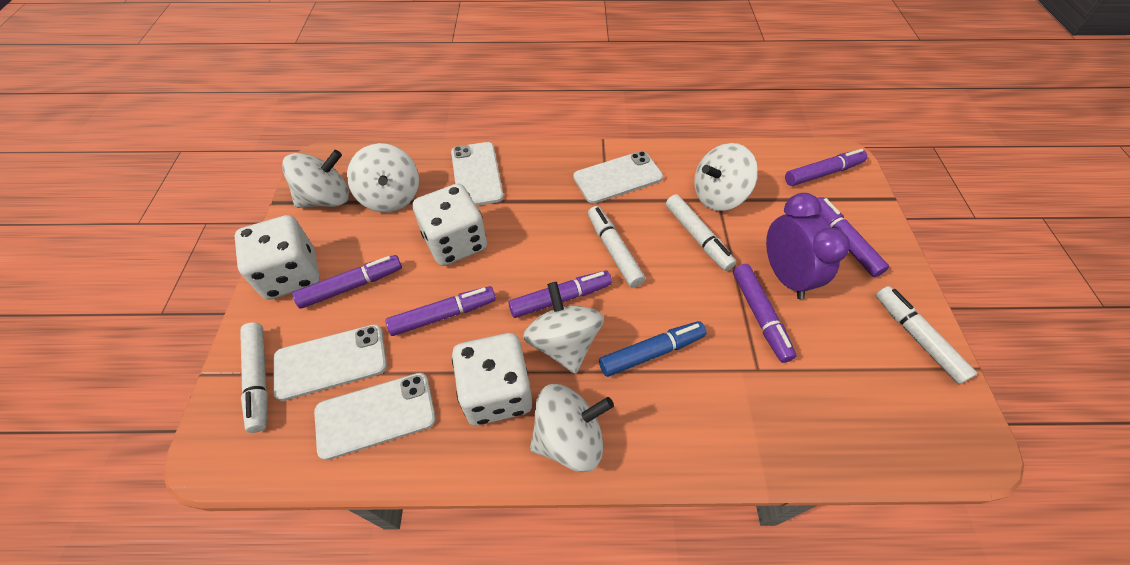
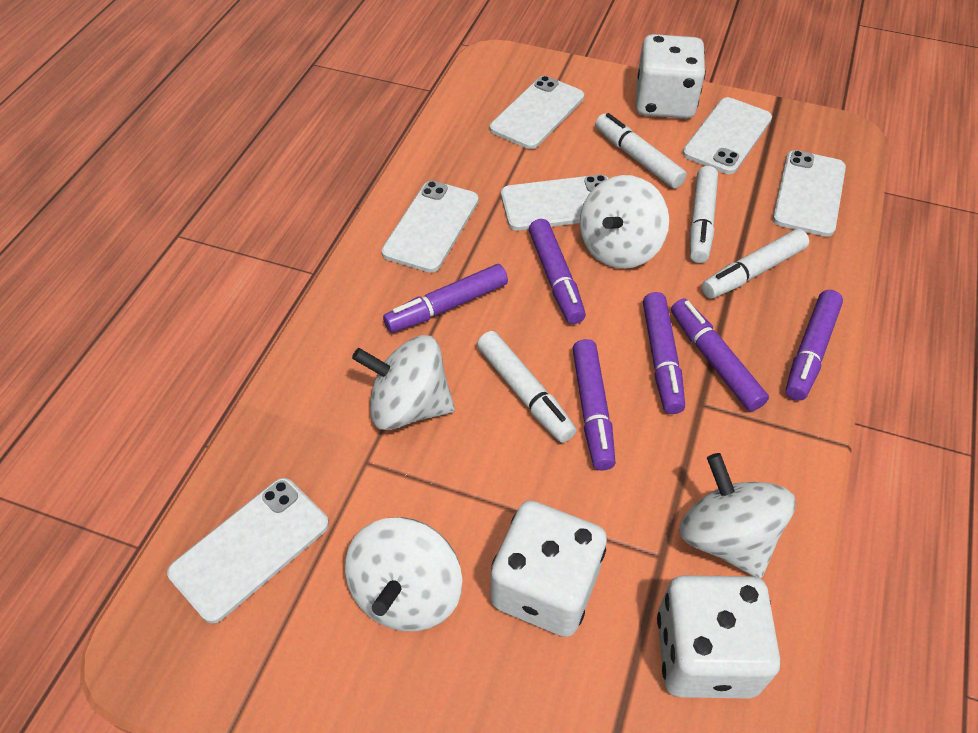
blue marker: [599,321,706,377] = 1 -> none = 0
purple clock: [766,193,850,299] = 1 -> none = 0
white phone: [273,324,387,401] [314,373,436,460] [451,142,504,206] [573,151,663,204] = 4 -> [167,478,329,624] [382,181,479,273] [490,76,584,149] [501,175,609,231] [683,97,772,174] [773,150,846,237] = 6
white spinning top: [282,150,349,208] [347,143,419,213] [523,282,604,374] [530,384,614,472] [694,143,758,211] = 5 -> [345,517,462,631] [352,335,455,430] [580,175,669,269] [680,453,796,579] = 4

